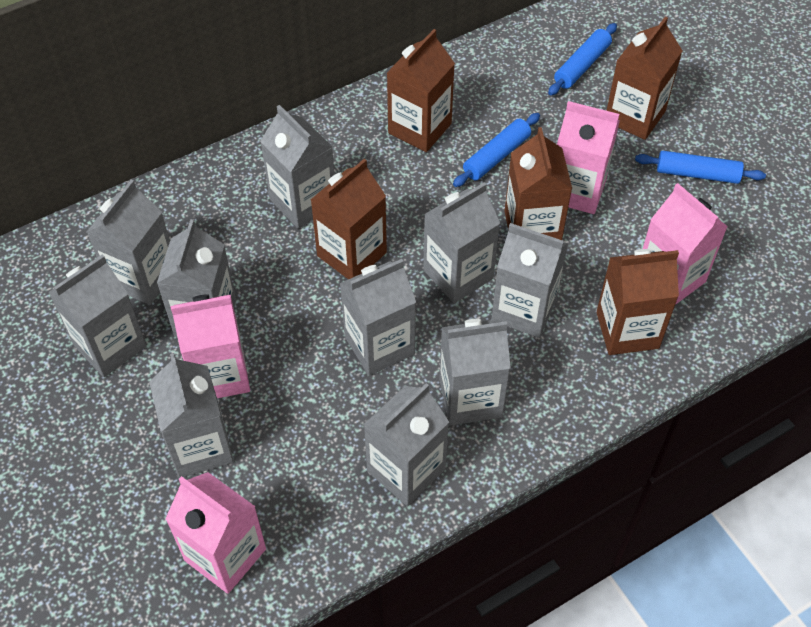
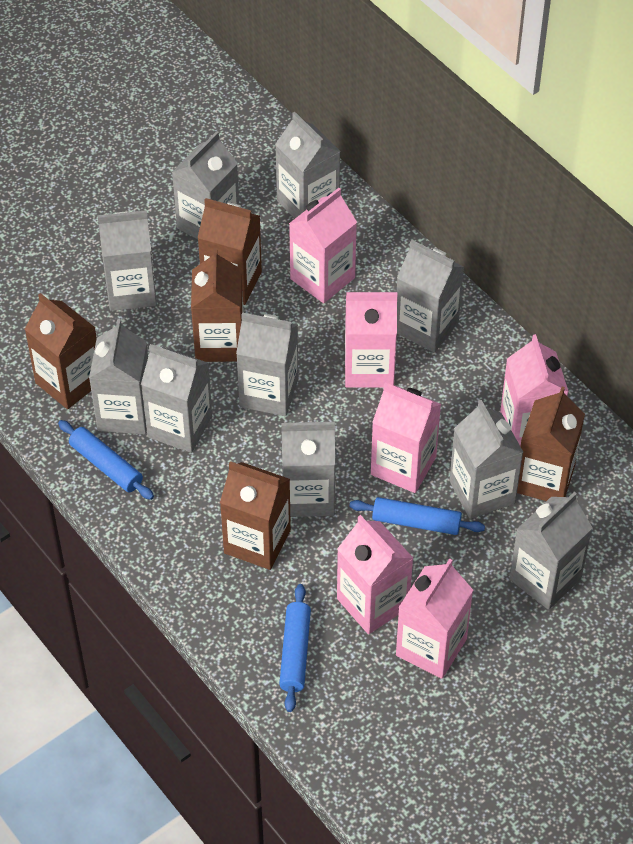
pink carton: [165,472,266,594] [171,294,250,398] [557,101,620,214] [643,183,728,305] = 4 -> [289,188,357,303] [337,515,413,634] [345,292,397,388] [371,383,441,493] [396,558,473,679] [500,334,569,446] = 6

